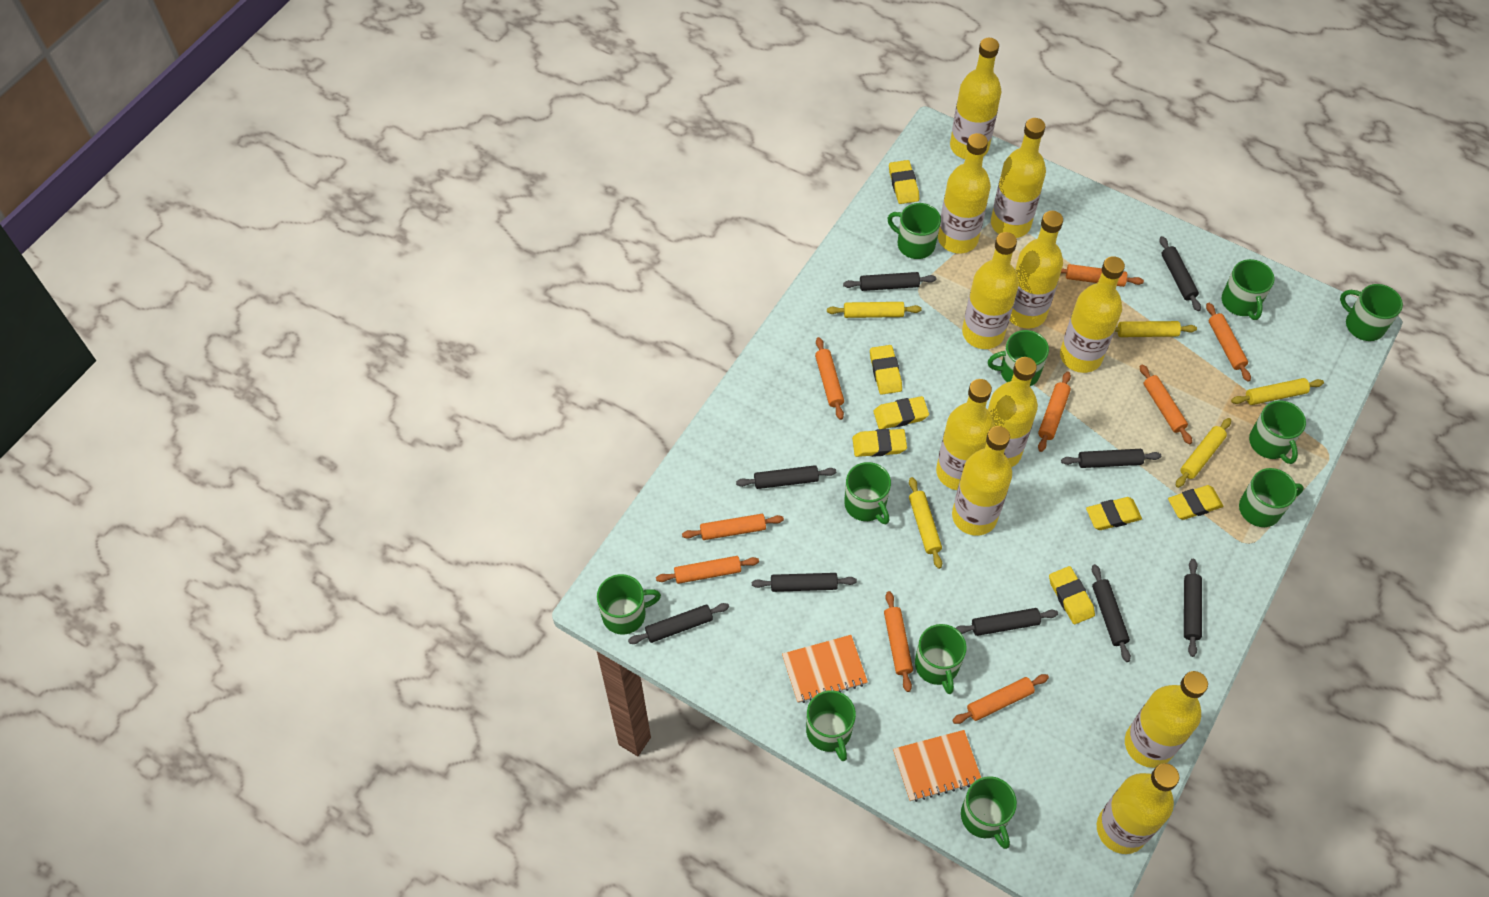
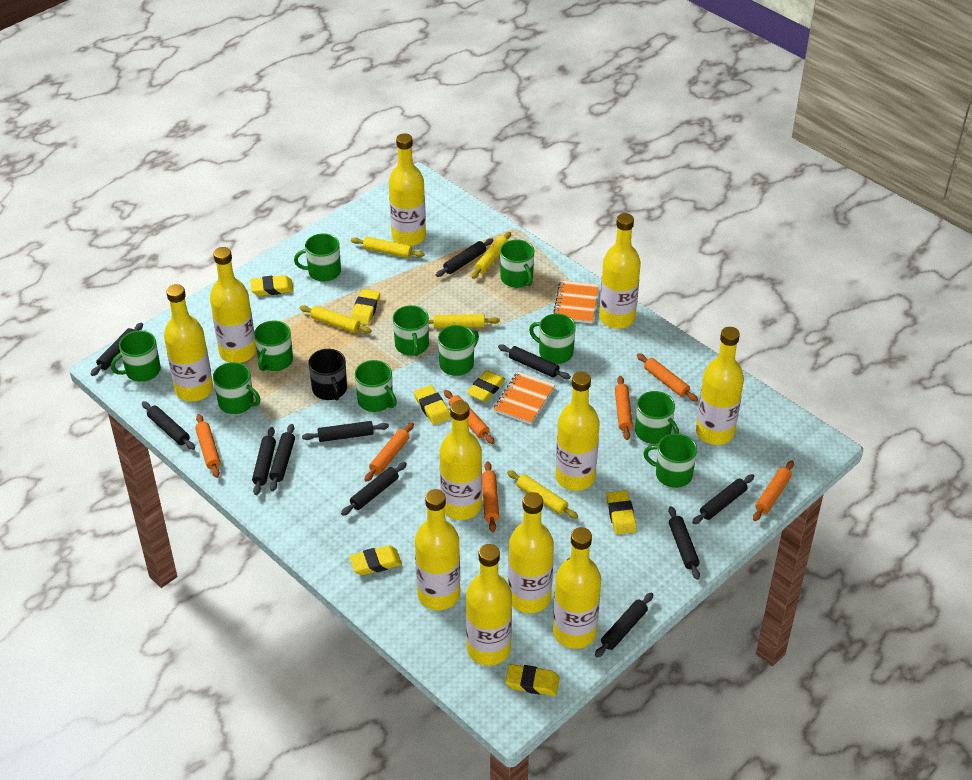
black mug: none = 0 -> [308,349,347,400] = 1
black rolling pin: [628,603,729,644] [736,465,836,489] [752,573,857,592] [843,272,936,291] [956,608,1058,636] [1061,449,1161,468] [1092,564,1131,662] [1159,236,1201,311] [1184,559,1202,657] = 9 -> [91,323,143,376] [142,401,195,450] [252,427,276,495] [269,424,295,491] [302,421,389,442] [341,462,407,516] [436,238,493,277] [498,344,571,379] [595,592,653,658] [668,506,700,580] [692,474,754,524] = 11
orange rolling pin: [656,556,759,584] [682,514,784,540] [815,337,844,420] [884,591,913,692] [952,674,1049,724] [1038,371,1071,452] [1061,264,1144,287] [1140,364,1192,444] [1206,303,1251,382] = 9 -> [195,414,221,478] [364,422,414,482] [444,390,494,444] [482,461,499,532] [615,376,633,440] [637,353,698,402] [753,460,794,521] = 7

